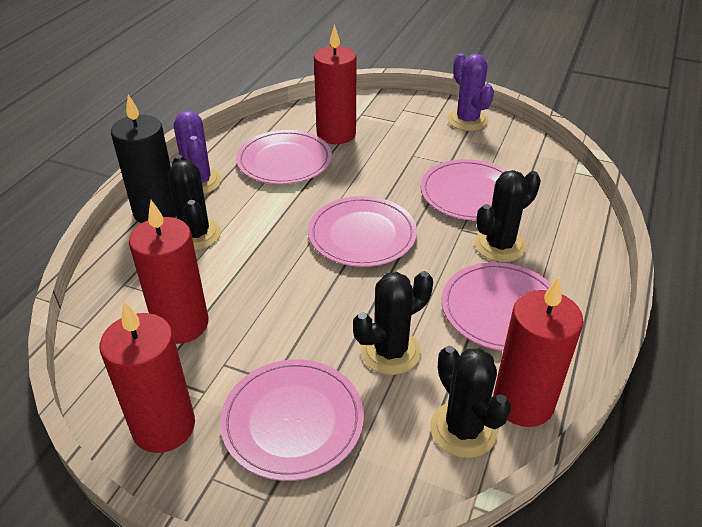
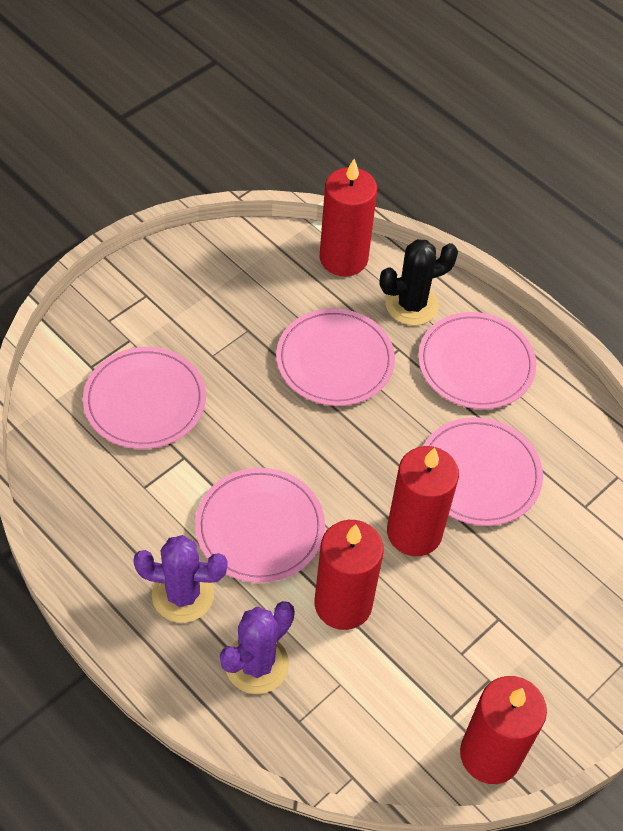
black cactus: [168,155,221,250] [353,271,433,375] [430,346,512,458] [474,170,541,262] = 4 -> [380,239,458,325] = 1
black candle: [111,94,176,223] = 1 -> none = 0

